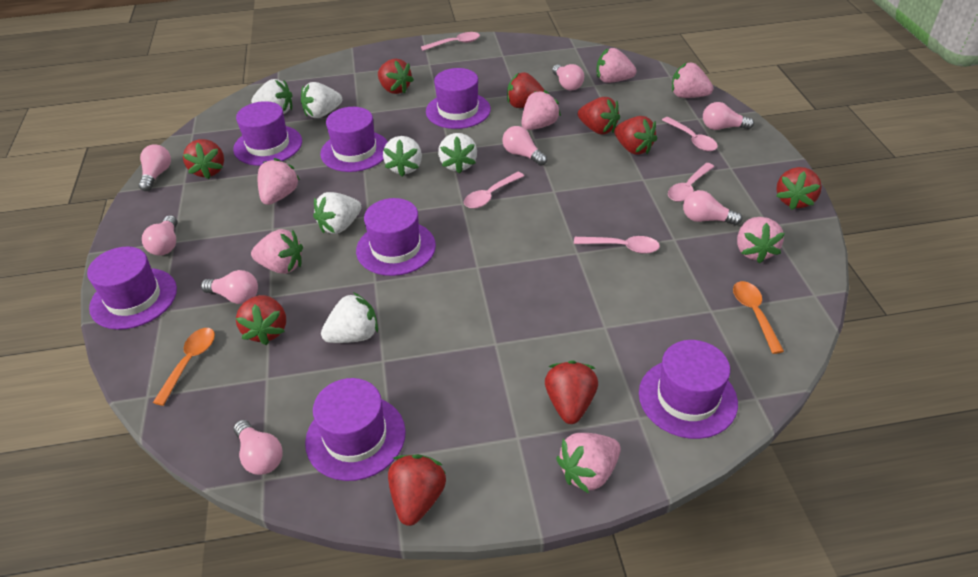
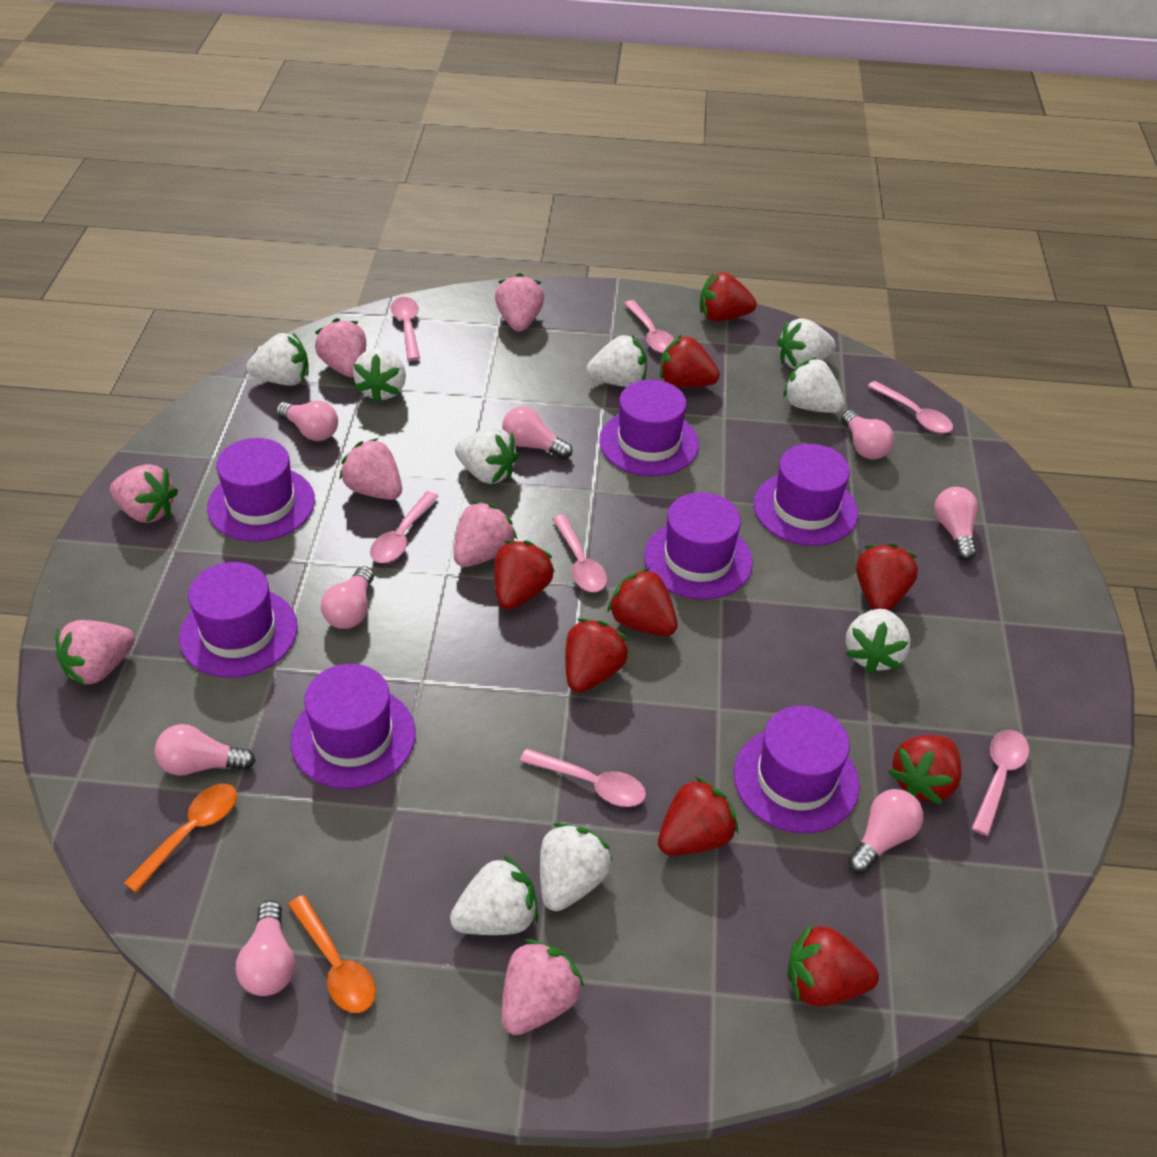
pink spoon: [421,32,480,51] [464,172,524,209] [574,236,660,254] [662,117,718,151] [668,163,715,202] = 5 -> [370,491,439,563] [391,297,420,361] [520,749,646,807] [552,515,607,592] [624,300,674,353] [867,381,953,434] [971,730,1029,836] = 7
white strawberry: [251,79,293,114] [301,82,342,118] [313,192,362,234] [321,292,378,343] [383,136,422,177] [438,133,477,174] = 6 -> [246,333,309,386] [353,348,406,403] [450,855,538,935] [455,428,519,484] [540,823,613,911] [586,335,647,387] [777,318,836,369] [783,357,845,413] [846,609,911,674] = 9

